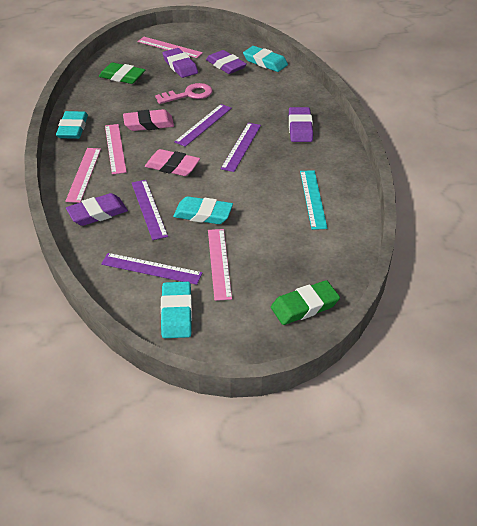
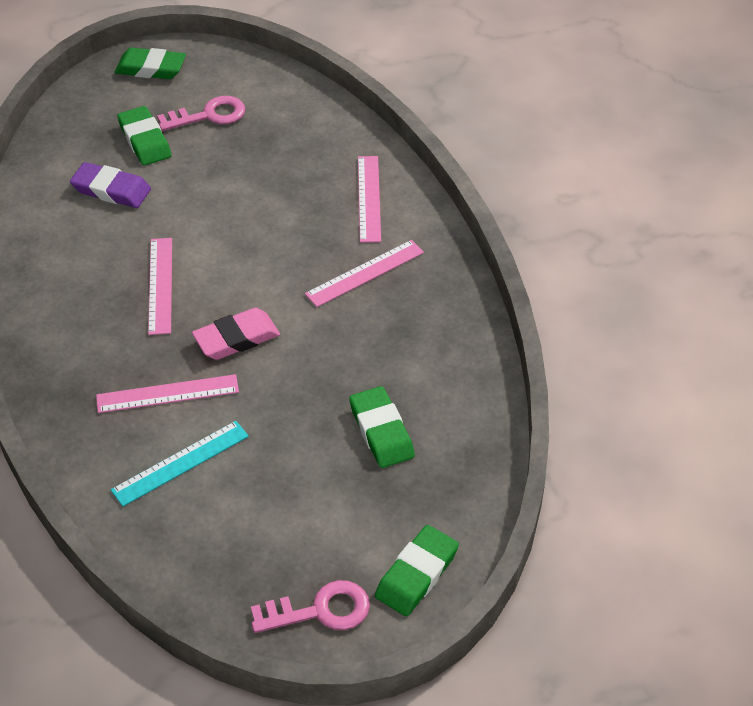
green eraser: [99,63,145,84] [271,280,340,325] = 2 -> [115,48,186,79] [117,106,172,166] [349,386,415,468] [375,525,459,616] = 4
pink eraser: [123,109,174,131] [145,149,200,176] = 2 -> [192,308,280,360] = 1
pink key: [155,83,212,104] = 1 -> [157,96,246,131] [251,580,370,633] = 2
purple eraser: [66,193,128,226] [162,48,198,78] [206,50,247,74] [289,107,313,142] = 4 -> [70,162,151,208] = 1
purple ruler: [101,253,202,285] [132,180,168,240] [174,104,232,147] [221,123,261,172] = 4 -> none = 0
turquoise eraser: [56,111,88,139] [161,282,192,338] [173,196,233,224] [243,46,288,72] = 4 -> none = 0

